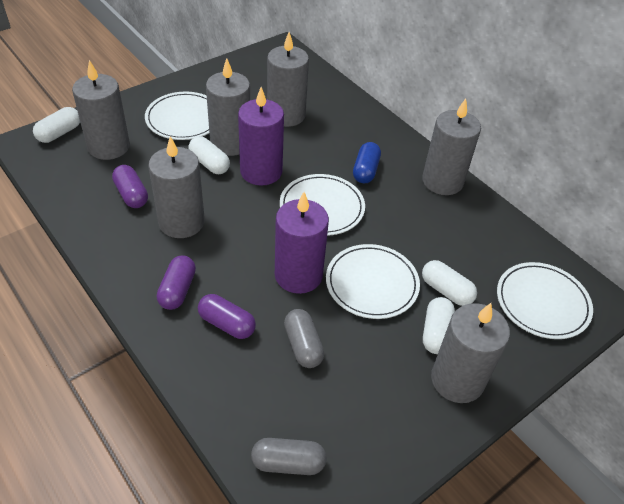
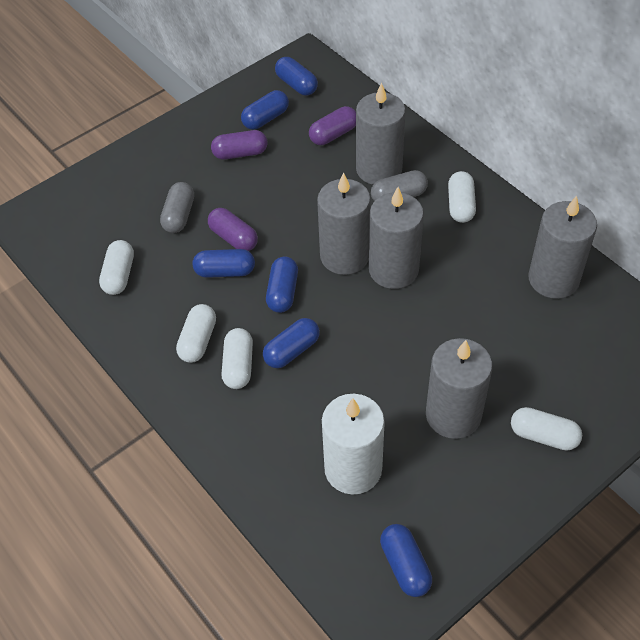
blue capsule: [353,142,381,184] = 1 -> [193,249,255,278] [241,90,289,130] [263,318,320,368] [266,256,298,313] [275,57,318,96] [380,524,432,597] = 6
grey candle: [72,60,130,160] [148,136,205,238] [206,58,250,156] [267,32,309,127] [422,99,481,195] [431,303,510,403] = 6 -> [317,172,371,275] [356,82,406,185] [369,187,424,289] [426,338,492,439] [529,196,597,299] = 5
purple candle: [238,87,284,186] [275,192,329,294] = 2 -> none = 0
white candle: none = 0 -> [322,394,385,495] = 1
white capsule: [33,107,80,143] [188,136,230,174] [422,260,477,306] [423,297,455,354] = 4 -> [99,240,134,295] [176,304,216,363] [221,328,253,389] [448,171,476,223] [511,407,582,451] = 5
white plate: [145,92,209,140] [280,174,365,236] [326,244,420,319] [497,262,593,339] = 4 -> none = 0

